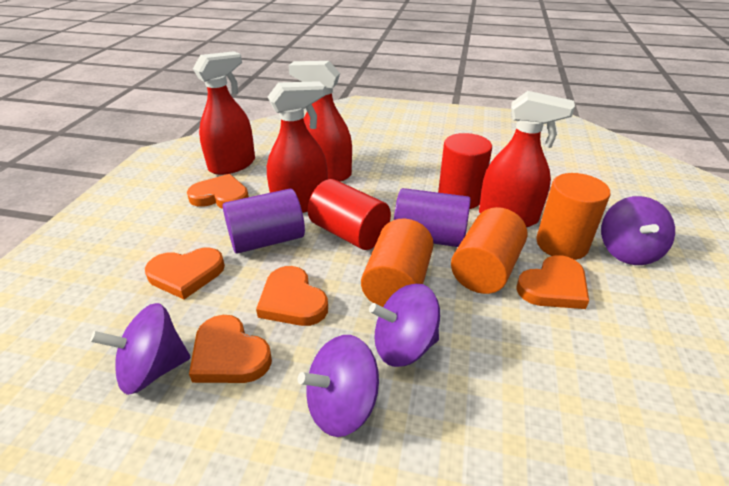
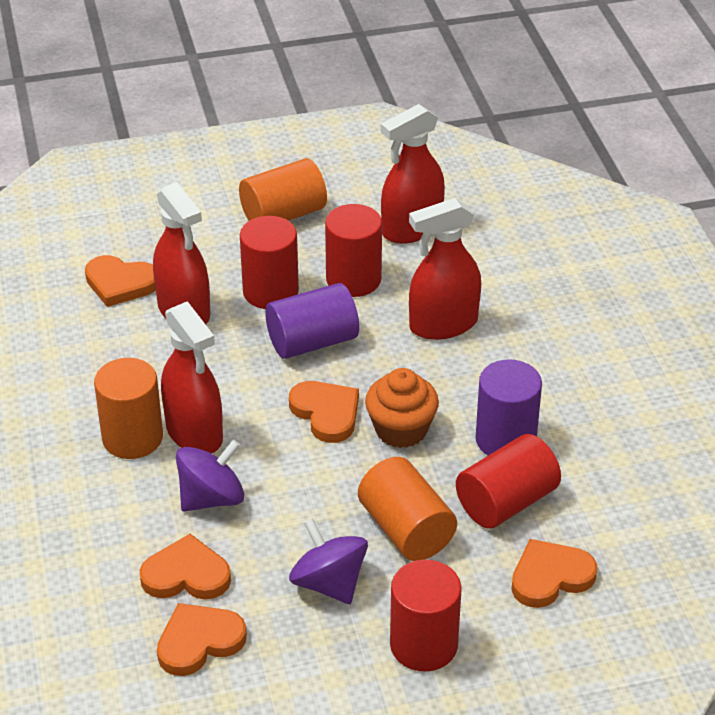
orange cupcake: none = 0 -> [365,368,439,448] = 1
purple spinning top: [90,303,191,395] [298,335,379,437] [369,284,440,367] [601,196,675,265] = 4 -> [176,440,244,512] [289,518,368,604] = 2
red cylinder: [308,179,391,250] [438,133,492,209] = 2 -> [240,216,299,309] [325,204,382,297] [390,560,462,672] [456,434,561,529] = 4

